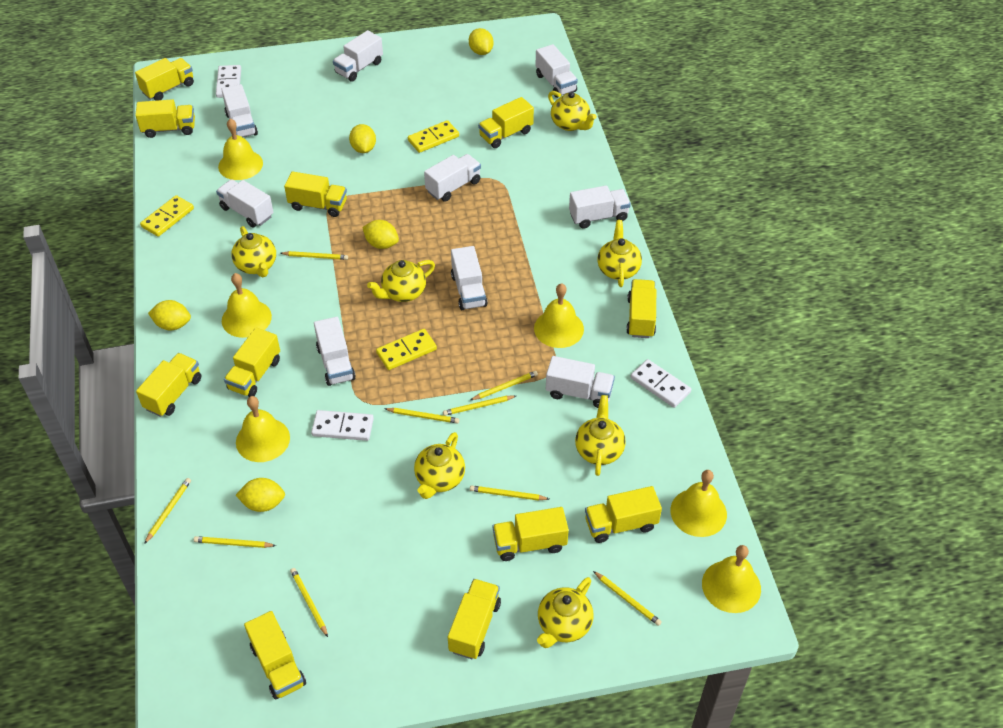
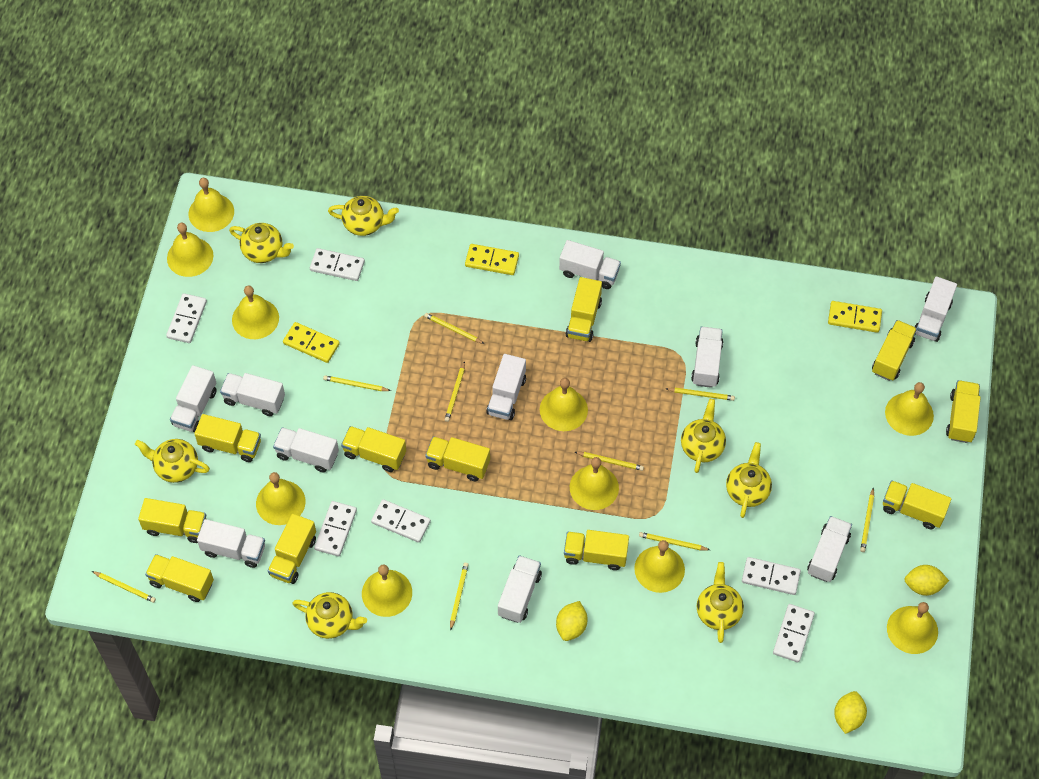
white domino: [216,65,241,98] [311,410,374,441] [631,359,691,408] = 3 -> [166,293,207,343] [310,248,365,281] [314,501,357,556] [371,499,431,543] [742,557,801,595] [773,604,815,662] = 6
white truck: [216,179,273,228] [221,84,258,137] [314,317,356,386] [333,30,383,82] [424,154,481,202] [451,246,488,310] [535,44,578,98] [546,356,615,408] [569,185,631,228] = 9 -> [170,365,216,432] [197,519,265,568] [220,373,285,416] [273,427,339,472] [486,354,526,420] [498,555,542,623] [559,240,621,289] [691,327,723,388] [807,516,852,582] [914,276,957,342] = 10
yellow bell: [218,118,263,180] [222,273,272,338] [236,396,290,462] [534,283,584,348] [671,470,727,537] [702,545,761,613] = 6 -> [167,223,213,277] [188,178,234,232] [232,285,279,339] [256,472,306,525] [362,565,412,617] [540,378,588,431] [570,457,619,510] [634,540,685,593] [885,382,934,436] [887,602,938,654] = 10
yellow lemon: [148,300,191,330] [236,478,285,512] [349,124,376,153] [362,220,399,249] [469,28,493,55] = 5 -> [556,601,588,641] [834,691,867,734] [904,565,949,596] = 3

